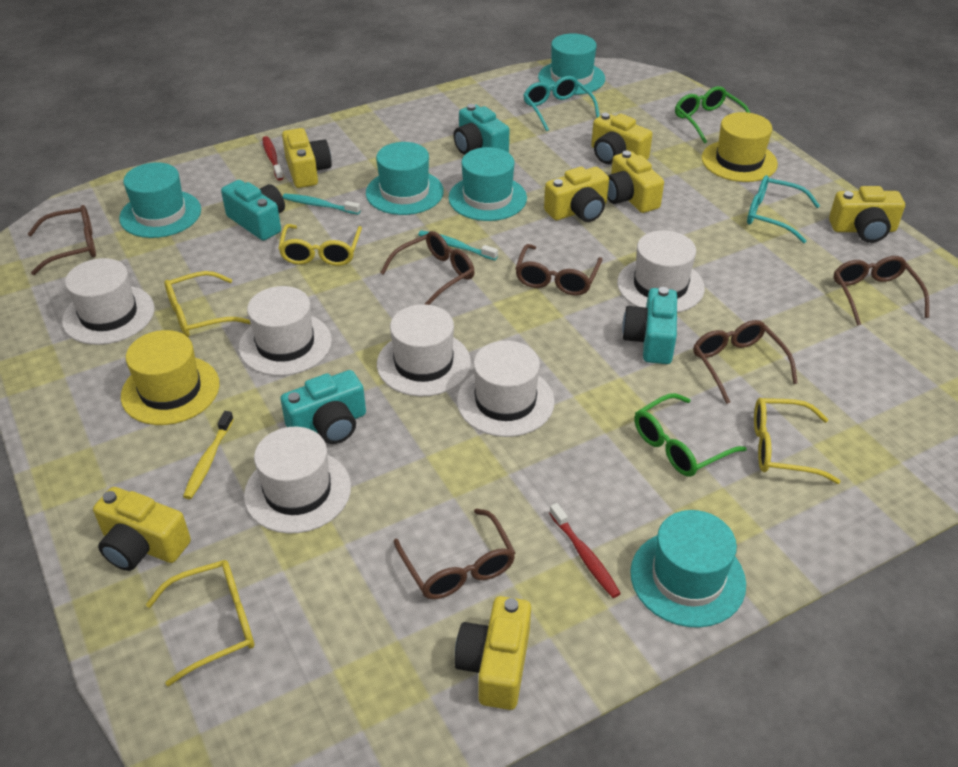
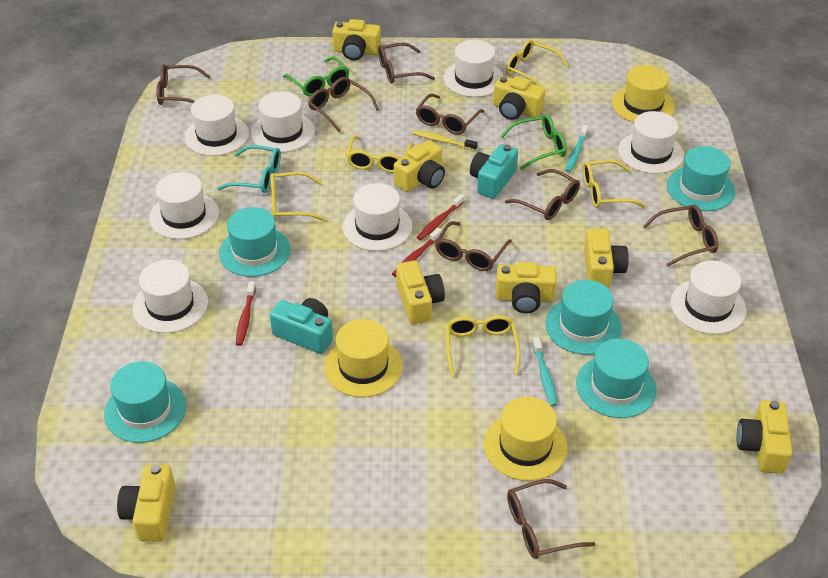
brown glasses: [28,205,96,275] [380,231,475,305] [394,509,515,599] [515,244,602,296] [693,320,798,404] [834,256,929,326] = 6 -> [157,64,210,105] [308,77,379,133] [378,43,435,84] [416,93,485,135] [435,221,512,271] [505,169,580,220] [507,479,595,559] [643,205,718,267] = 8
red toothbrush: [262,136,283,180] [549,503,621,598] = 2 -> [236,282,256,346] [392,228,442,277] [416,194,465,240] = 3
turquoise camera: [221,180,285,241] [280,370,366,444] [453,104,509,154] [622,287,677,364] = 4 -> [270,298,333,354] [470,144,518,199] = 2
turquoise glasses: [523,76,600,131] [747,175,820,243] = 2 -> [217,145,281,193] = 1
white hat: [62,258,155,345] [239,286,332,376] [244,427,351,534] [377,304,471,396] [457,341,555,437] [617,230,705,313] = 6 -> [133,260,208,333] [149,172,219,239] [184,95,249,156] [251,91,315,152] [342,183,412,251] [443,40,504,97] [618,111,684,174] [670,261,747,334] = 8
yellow camera: [93,487,191,571] [282,128,332,188] [454,596,531,710] [544,167,609,222] [591,113,652,164] [607,151,664,213] [829,186,905,243] = 7 -> [117,464,175,542] [332,19,381,61] [394,140,445,192] [396,261,445,324] [493,76,545,120] [496,262,557,313] [584,229,629,288] [737,400,792,474] = 8
yellow glasses: [146,560,254,686] [164,271,251,337] [278,224,362,266] [754,398,841,484] = 4 -> [270,172,325,221] [346,136,412,173] [446,315,520,377] [506,39,569,90] [583,160,646,208] = 5
yellow hat: [121,330,219,425] [702,112,778,182] = 2 -> [324,319,403,397] [484,397,567,481] [612,65,675,122] = 3

